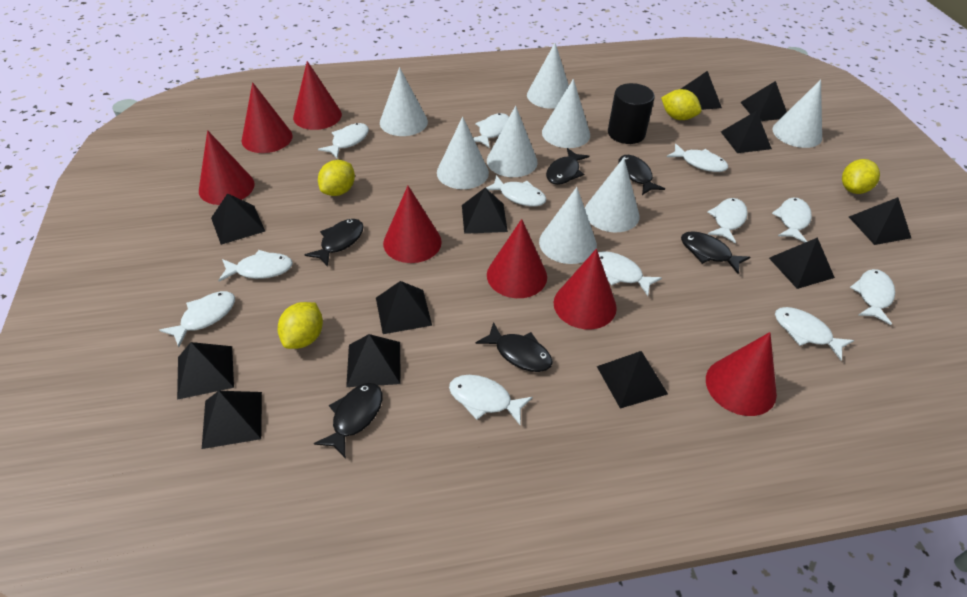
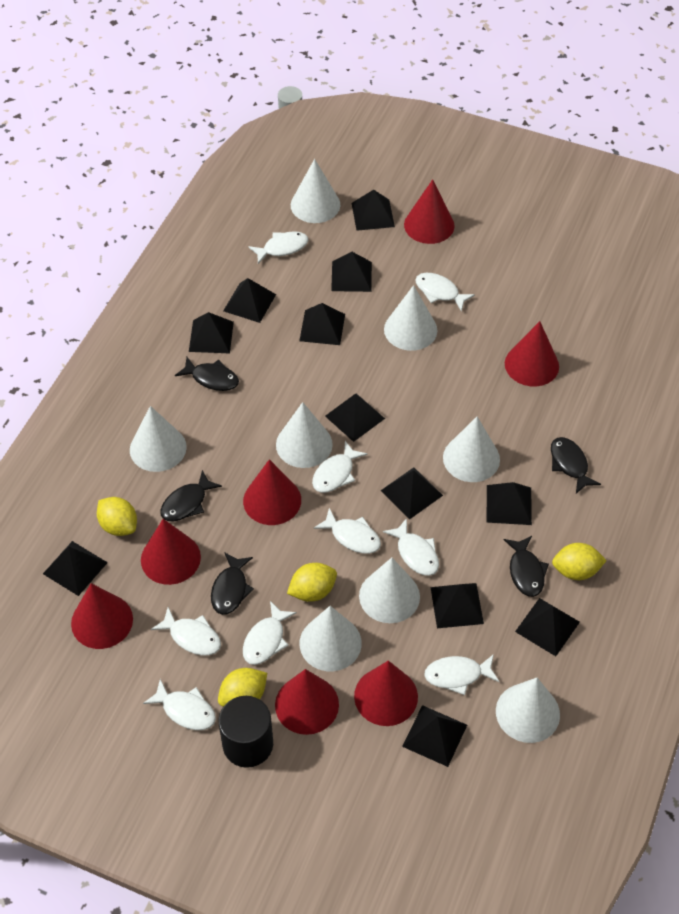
black fish: [305,219,364,267] [314,383,382,459] [476,322,553,372] [546,148,589,185] [618,155,665,195] [681,231,750,274] = 6 -> [160,470,222,521] [175,357,239,391] [211,552,254,615] [504,536,549,597] [551,437,601,494] = 5
white fish: [159,291,235,347] [218,250,293,282] [318,123,369,158] [449,375,533,426] [473,113,509,148] [486,175,546,206] [598,251,662,296] [667,144,728,172] [707,198,748,244] [772,198,812,242] [775,307,854,361] [850,269,895,325] = 12 -> [143,679,216,730] [151,607,221,655] [243,601,297,665] [248,231,308,264] [312,441,367,493] [314,508,381,554] [383,518,439,576] [415,273,475,311] [424,654,500,695] = 9

